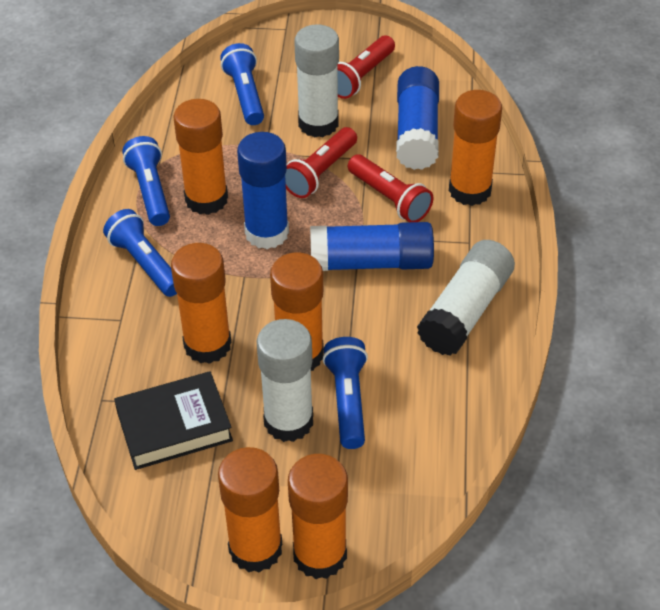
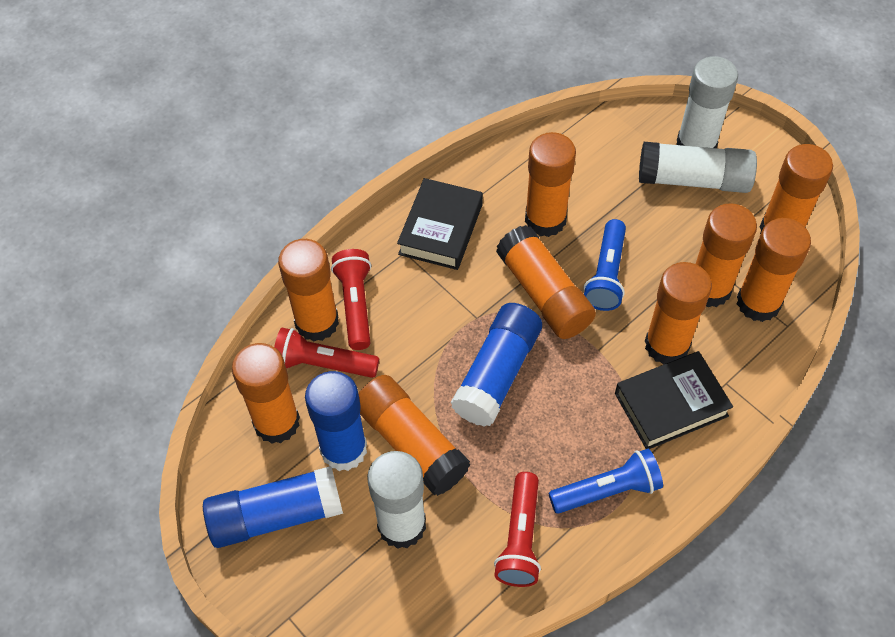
black book: [114,371,233,470] = 1 -> [397,178,483,270] [615,351,733,449] = 2
blue flashlight: [103,209,177,297] [123,136,170,226] [220,43,264,125] [323,337,368,449] = 4 -> [549,449,663,513] [584,219,626,311] = 2
orange glue stick: [171,243,231,364] [173,99,228,215] [218,447,282,573] [270,252,324,371] [288,454,348,579] [449,90,502,206] = 6 -> [232,343,300,444] [278,239,339,342] [358,375,470,496] [496,225,596,339] [525,132,576,237] [645,262,712,365] [696,203,757,307] [737,218,811,322] [760,144,833,234] = 9

